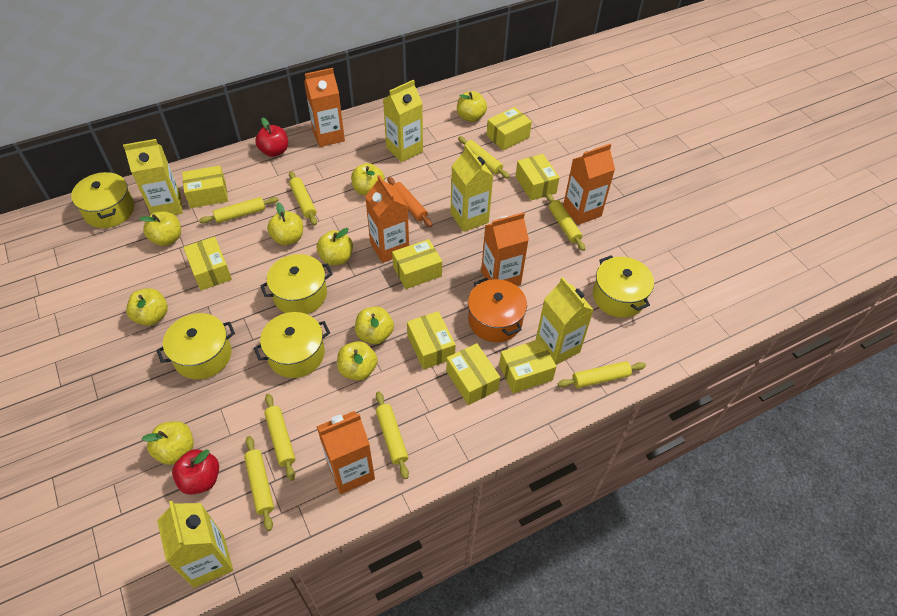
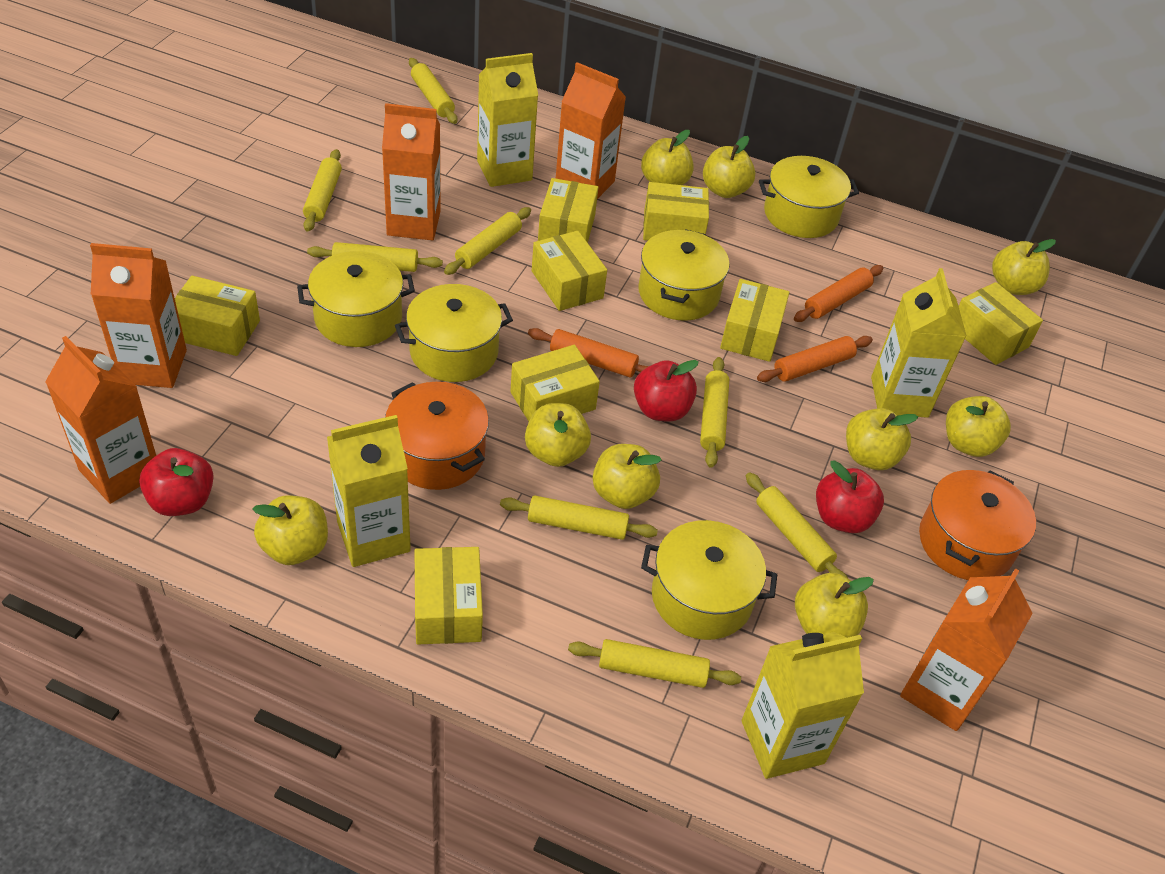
orange pot: [468,278,527,342] = 1 -> [385,382,489,490] [919,470,1036,580] = 2
orange rolling pin: [387,177,432,227] = 1 -> [528,328,649,377] [757,336,873,382] [794,265,883,322] = 3
red apple: [172,449,219,495] [255,117,288,157] = 2 -> [139,448,214,516] [634,360,699,421] [816,460,884,533] = 3
yellow carton: [123,139,183,215] [157,501,233,588] [383,80,423,162] [450,145,493,232] [536,277,594,365] = 5 -> [327,415,411,567] [477,53,538,187] [742,632,864,779] [871,268,967,418] = 4

